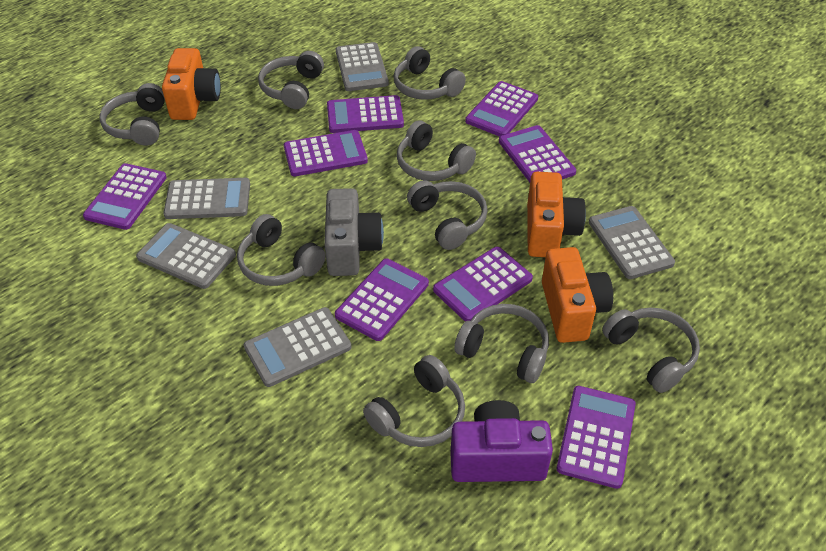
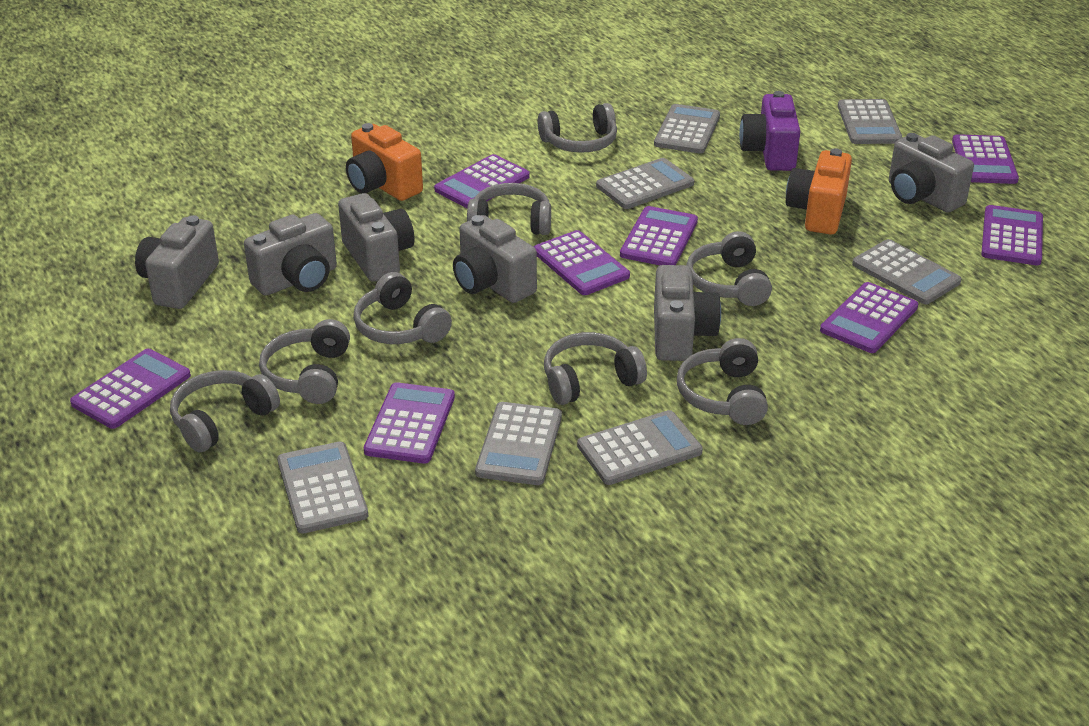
grey calculator: [136,223,236,289] [163,178,250,219] [244,307,351,387] [336,42,389,91] [589,206,675,279] = 5 -> [277,442,368,534] [475,402,562,485] [577,410,703,485] [596,158,694,209] [654,104,720,154] [838,99,903,144] [852,239,961,304] = 7
grey camera: [324,188,384,276] = 1 -> [135,215,219,309] [244,213,337,296] [338,193,414,282] [453,215,537,303] [654,265,721,361] [889,133,974,213] = 6
grey headphones: [100,83,165,146] [237,214,326,286] [258,51,324,109] [363,355,465,447] [394,46,466,100] [397,120,476,181] [407,180,488,250] [454,304,549,383] [602,308,700,393] = 9 -> [170,370,280,452] [259,319,350,404] [353,272,452,344] [467,183,551,235] [538,103,617,153] [544,332,647,405] [677,338,768,425] [686,231,772,306] = 8
orange camera: [162,48,221,120] [527,172,586,257] [542,247,613,343] = 3 -> [346,123,423,201] [786,148,852,235] = 2

